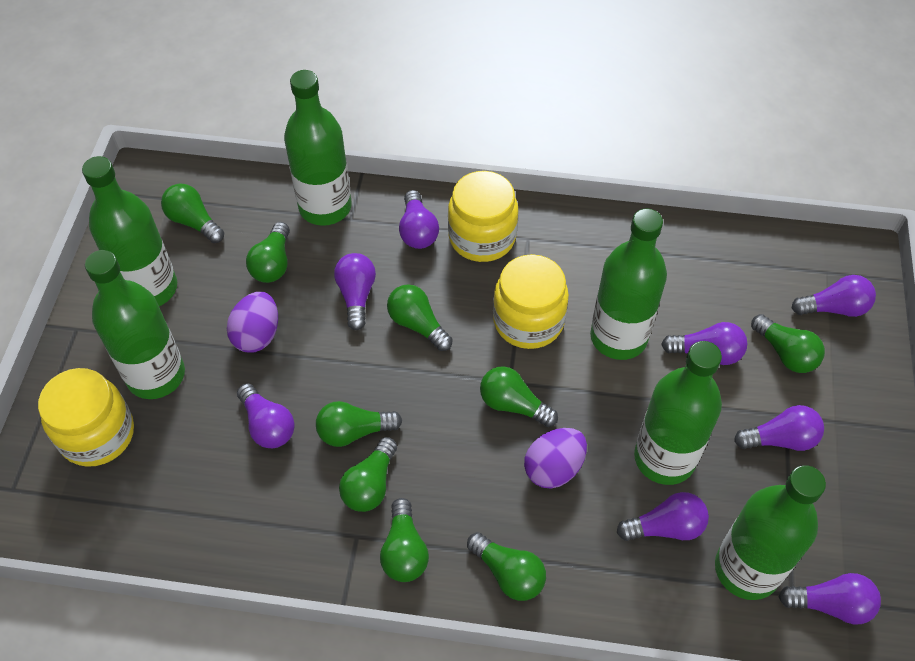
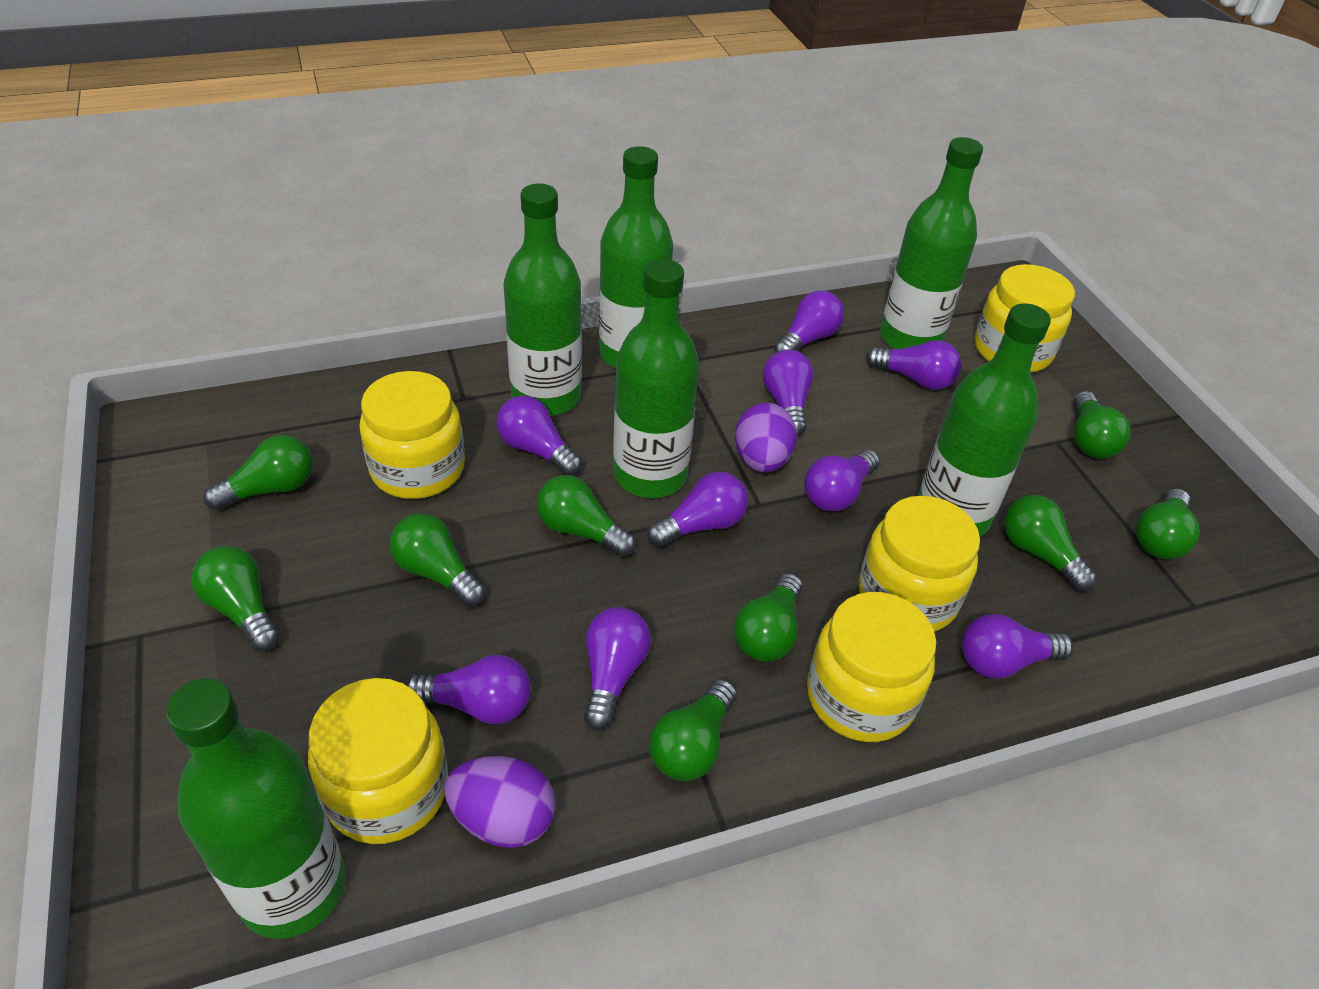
purple light bulb: [237,383,295,448] [334,253,376,330] [399,190,439,249] [617,492,709,541] [661,322,748,365] [734,405,824,451] [779,573,881,624] [792,275,876,317] = 8 -> [405,655,531,724] [496,396,582,476] [584,607,651,730] [647,472,748,547] [763,350,814,437] [774,291,844,353] [805,450,880,512] [866,340,961,390] [962,614,1073,679] = 9
yellow jar: [38,368,134,467] [448,171,518,262] [493,254,569,349] = 3 -> [308,678,448,844] [359,371,465,499] [807,592,936,742] [858,496,980,632] [974,264,1075,372] = 5

